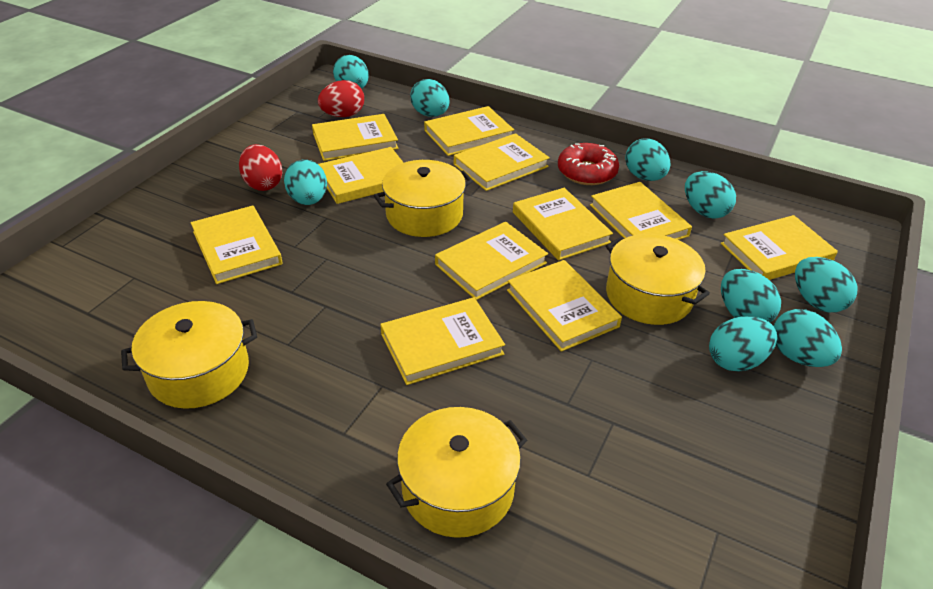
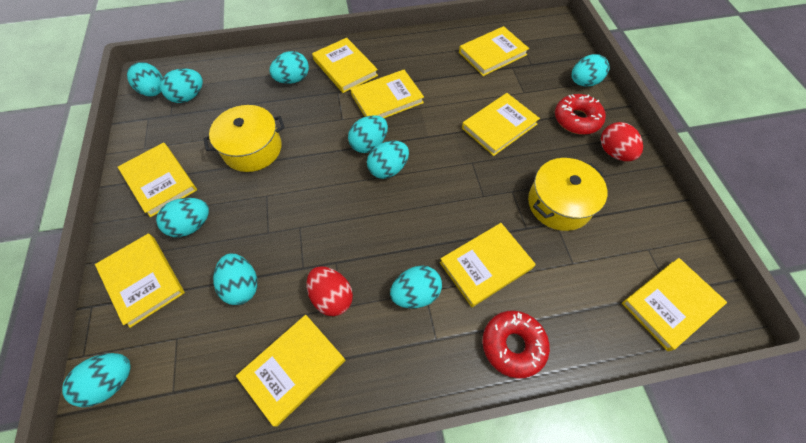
red donut: [558,143,619,185] = 1 -> [482,310,550,379] [555,94,606,135] = 2
turquoise egg: [284,160,327,205] [333,55,369,89] [410,79,450,117] [625,138,671,181] [685,171,736,219] [709,316,777,372] [721,269,781,322] [774,309,842,367] [795,257,857,312] = 9 -> [62,353,131,407] [127,62,162,96] [156,198,209,237] [160,68,203,103] [213,253,257,305] [269,51,309,84] [348,115,388,153] [367,141,409,179] [390,265,442,308] [572,54,610,87] = 10
yellow book: [191,206,283,284] [312,114,398,161] [318,147,404,204] [380,297,505,385] [424,106,514,156] [435,222,548,300] [454,133,550,191] [507,260,622,352] [513,188,613,261] [590,182,692,240] [721,215,838,280] = 11 -> [95,234,185,328] [118,143,197,217] [236,315,345,427] [312,38,378,93] [351,70,424,118] [440,223,536,307] [459,26,529,76] [462,93,540,156] [622,258,727,351] = 9
yellow pot: [121,301,257,409] [374,160,473,237] [386,407,527,538] [606,234,710,325] = 4 -> [203,105,285,172] [528,158,607,231] = 2

